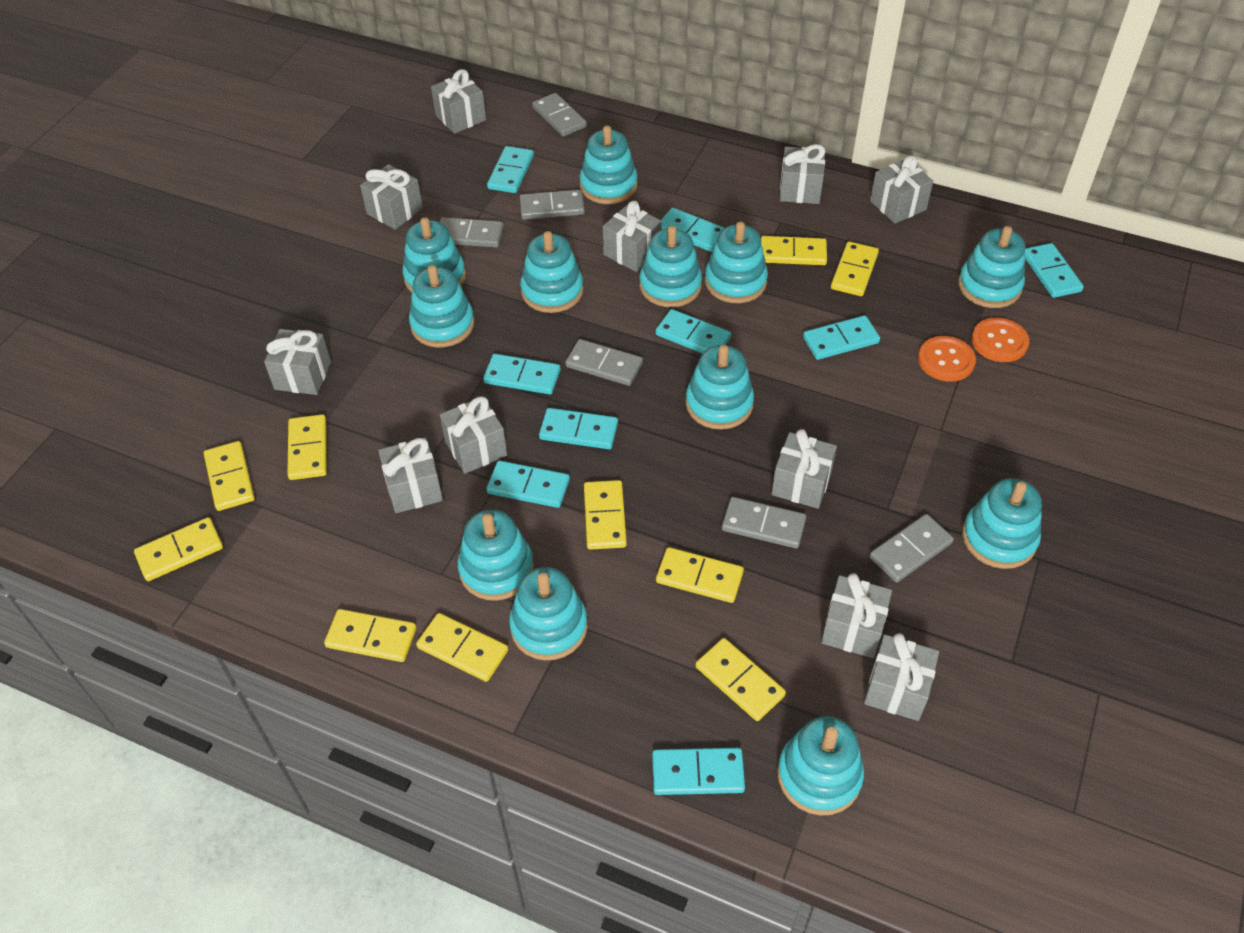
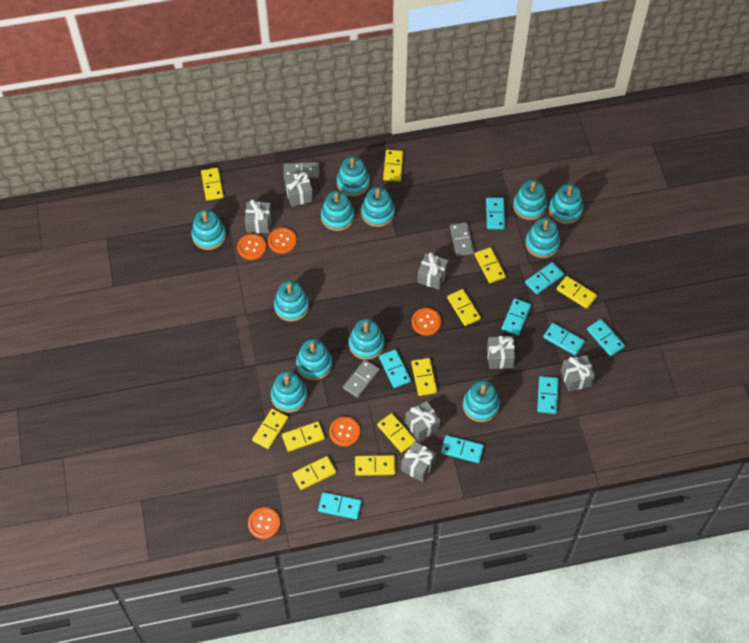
grey domino: [440,217,504,248] [520,189,585,220] [532,93,587,137] [565,339,643,386] [722,497,806,548] [870,514,954,582] = 6 -> [284,162,319,179] [343,359,380,398] [450,222,474,257] = 3
grey gift: [264,329,331,395] [360,164,423,230] [378,438,443,513] [431,69,486,134] [440,397,507,474] [603,201,662,272] [772,429,837,509] [779,144,825,204] [821,573,892,658] [864,633,939,721] [870,155,933,224] = 11 -> [245,199,272,233] [284,172,313,207] [401,441,436,482] [405,401,440,441] [417,252,448,290] [487,336,516,369] [561,355,595,391] = 7
orange button: [918,336,976,382] [972,318,1029,362] = 2 -> [237,234,266,260] [248,507,281,539] [268,228,297,254] [329,417,361,447] [412,308,442,336] = 5
yellow domino: [134,517,223,581] [204,441,255,511] [287,414,327,480] [324,609,416,662] [416,613,508,682] [584,480,627,550] [656,547,744,603] [696,638,786,721] [761,236,827,265] [831,241,879,296] = 10 -> [201,168,224,201] [252,408,288,449] [282,422,325,452] [292,456,336,490] [355,455,396,476] [377,413,416,453] [383,150,403,181] [411,358,437,396] [447,289,481,326] [475,247,506,283] [556,276,597,309] = 11

